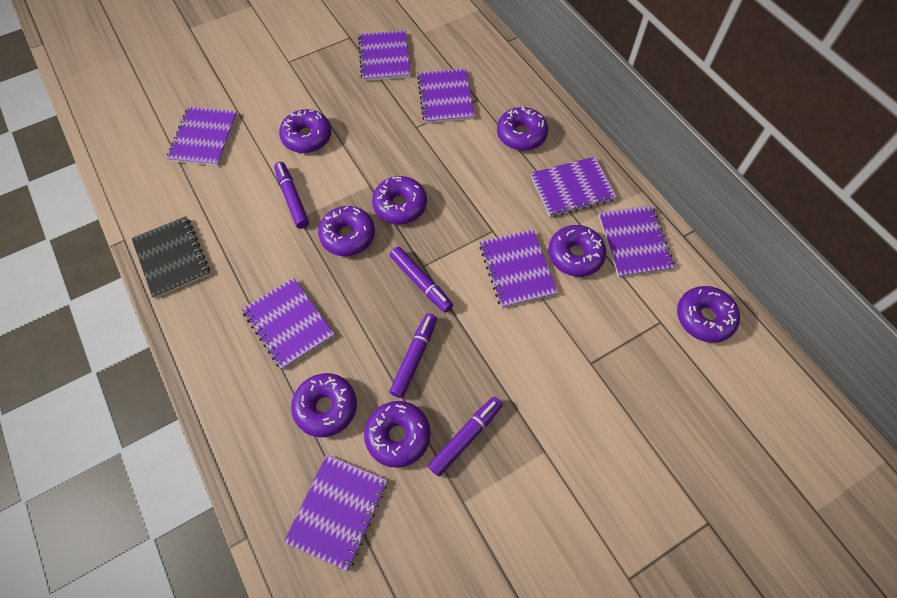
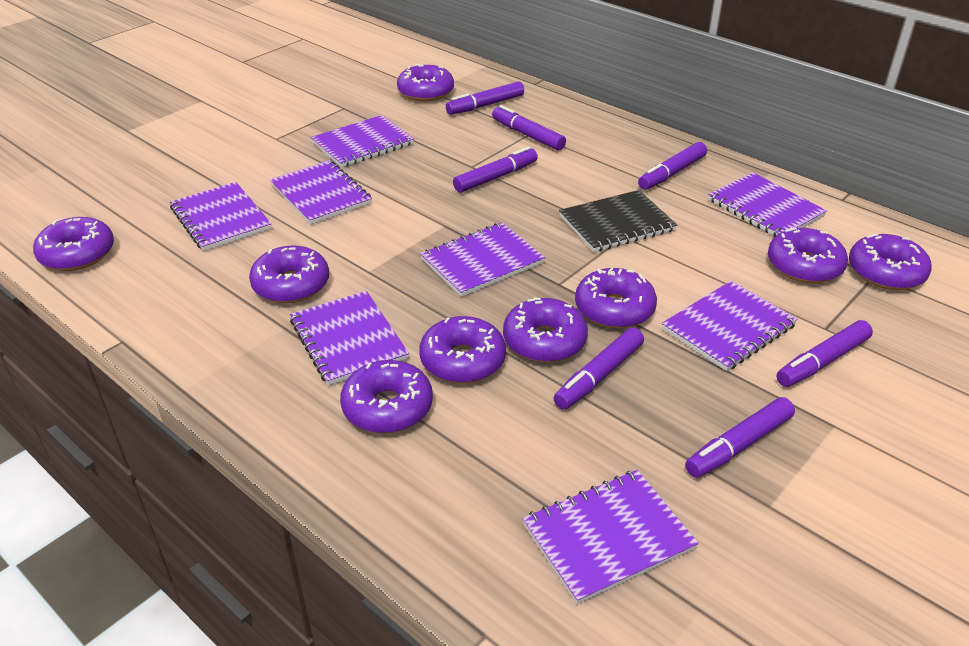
purple donut: [279,109,331,153] [291,373,357,437] [318,206,375,256] [364,401,431,468] [372,176,427,224] [497,106,548,151] [548,225,606,277] [677,286,740,343] = 8 -> [33,217,114,271] [249,245,329,303] [340,360,433,433] [397,64,454,101] [419,316,506,383] [503,298,588,363] [575,268,657,329] [768,228,848,283] [849,234,932,290] = 9
purple marker: [274,162,309,229] [389,313,437,398] [390,247,453,313] [428,397,503,477] = 4 -> [446,81,524,115] [453,147,538,193] [492,105,566,151] [554,327,644,410] [638,142,707,190] [685,397,795,478] [777,320,873,387] = 7

